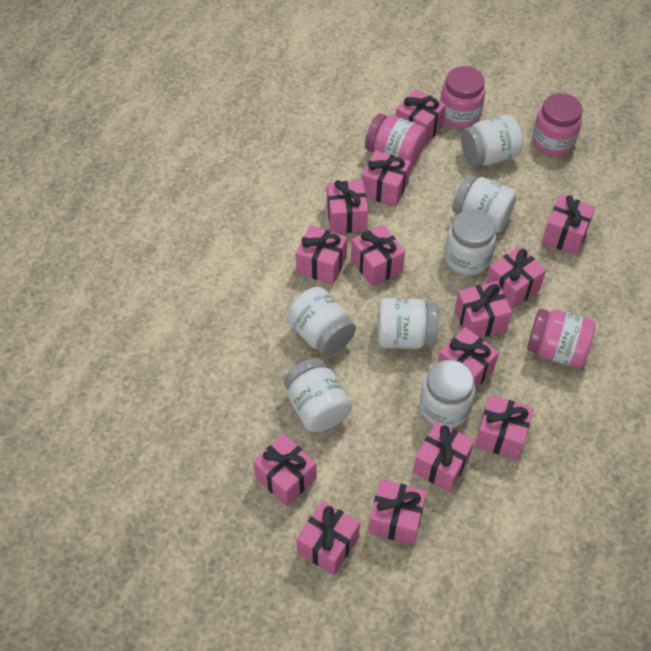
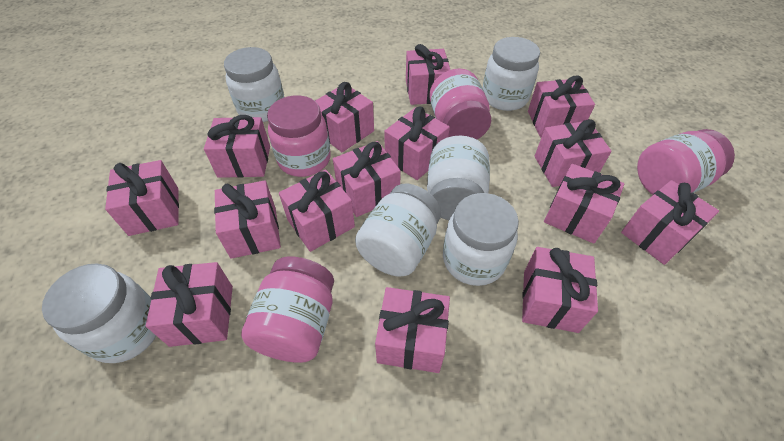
pink gift: [253,434,317,507] [296,225,347,285] [296,500,360,575] [327,180,368,234] [351,224,405,287] [362,150,411,207] [368,479,427,545] [396,89,446,146] [413,421,475,492] [438,327,499,389] [455,281,512,337] [474,395,534,460] [486,246,546,310] [542,195,596,255] = 14 -> [105,160,179,236] [146,262,233,347] [204,115,270,178] [214,181,281,259] [279,169,355,252] [315,82,374,152] [333,141,401,217] [375,287,450,373] [384,107,450,180] [406,44,450,105] [522,247,598,333] [528,75,595,137] [535,119,612,187] [544,164,624,244] [621,180,719,265] = 15
white jar: [284,358,352,432] [287,287,356,356] [378,298,438,349] [420,360,476,428] [445,210,496,275] [452,175,517,233] [461,114,523,167] = 7 -> [42,264,156,363] [224,47,284,122] [355,184,441,276] [427,136,490,220] [443,193,519,286] [483,37,540,111] = 6

